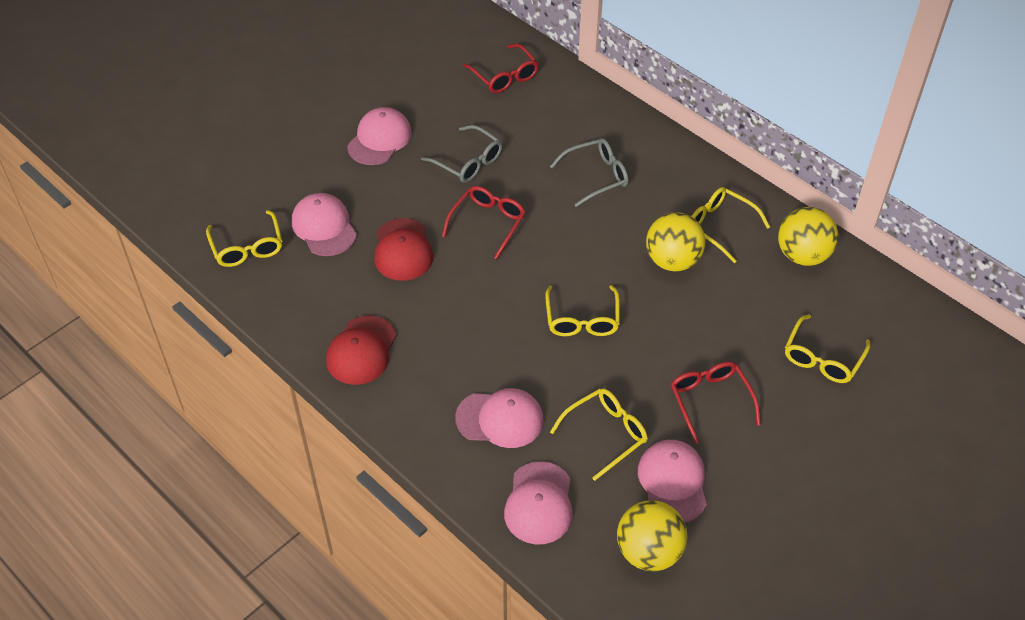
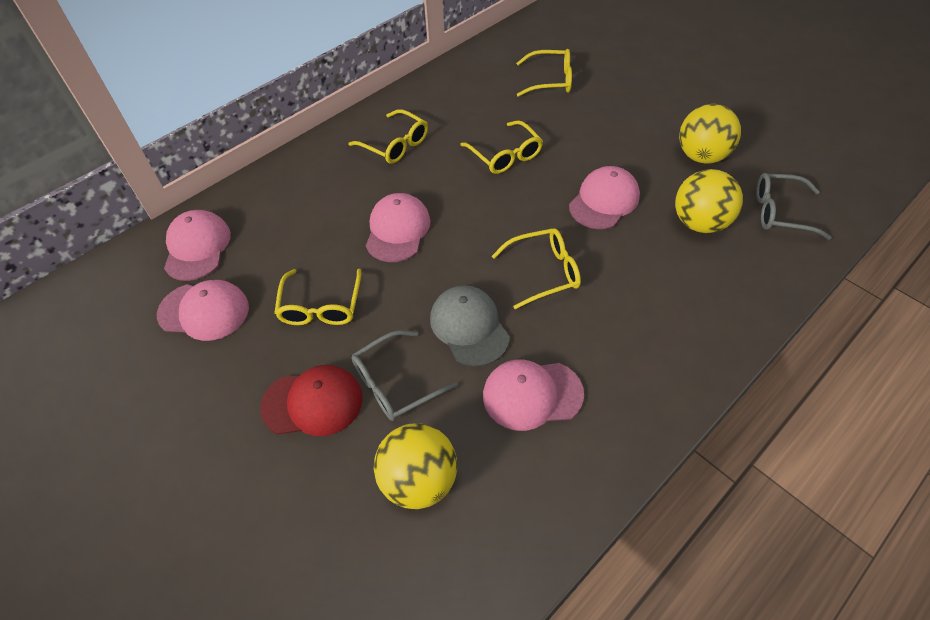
grey cap: none = 0 -> [430,285,510,367] = 1
red cap: [326,315,396,385] [374,218,433,281] = 2 -> [260,365,363,436] = 1
red glasses: [442,186,526,260] [463,44,539,93] [671,361,761,444] = 3 -> none = 0

